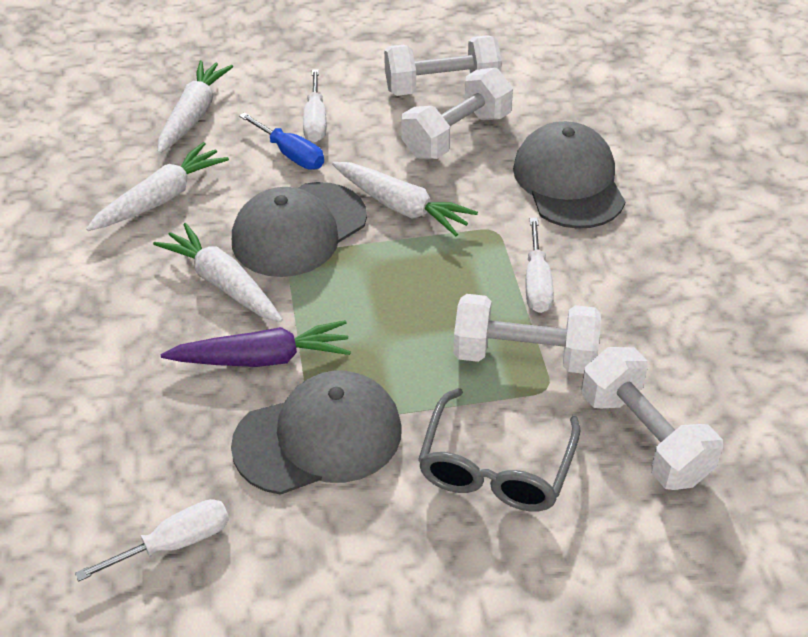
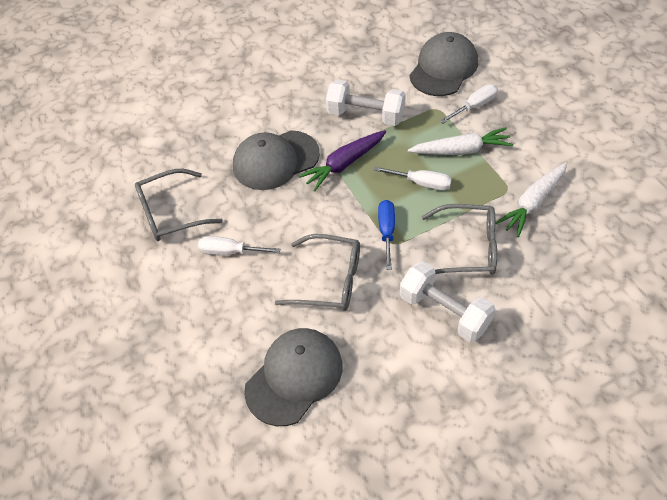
grey glasses: [418,388,581,511] = 1 -> [135,169,223,241] [275,234,360,311] [422,204,497,275] = 3
white carrot: [86,142,229,231] [153,223,283,322] [158,60,234,154] [332,162,478,236] = 4 -> [408,127,513,155] [495,162,567,237] = 2
white dumbbell: [384,35,502,96] [401,68,513,159] [453,294,601,374] [581,347,723,490] = 4 -> [326,79,406,126] [400,261,495,342] = 2

